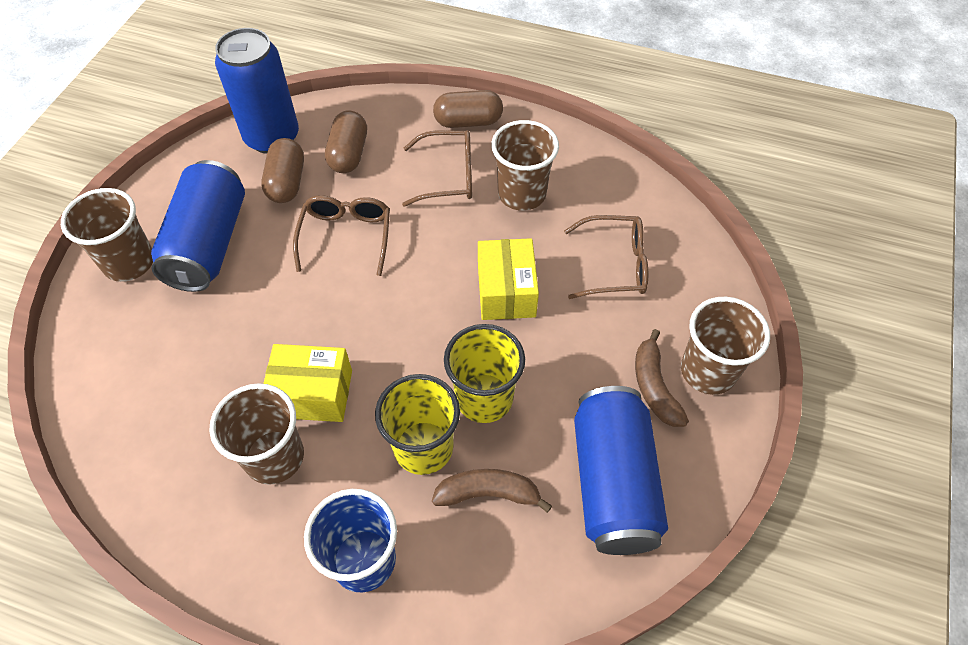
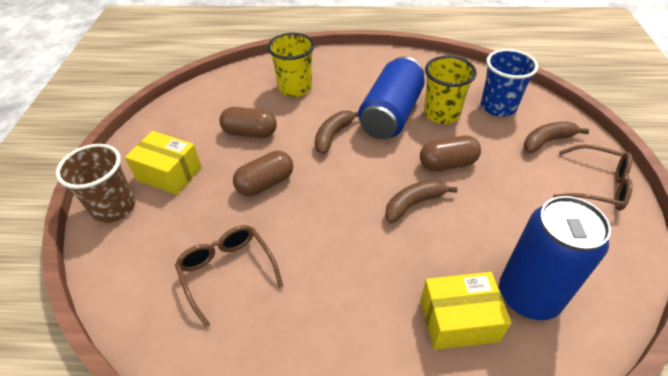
blue can: [151,160,245,292] [215,28,299,154] [574,386,668,555] = 3 -> [358,57,425,139] [499,196,611,320] = 2
brown banana: [432,469,552,513] [635,329,689,427] = 2 -> [315,111,358,154] [385,180,457,223] [524,122,589,153] = 3
brown cup: [61,188,153,282] [209,383,304,485] [491,120,559,211] [681,297,770,395] = 4 -> [56,144,135,223] = 1
brown glasses: [293,195,390,276] [402,130,472,207] [564,215,648,299] = 3 -> [175,225,283,328] [553,144,633,211] = 2

